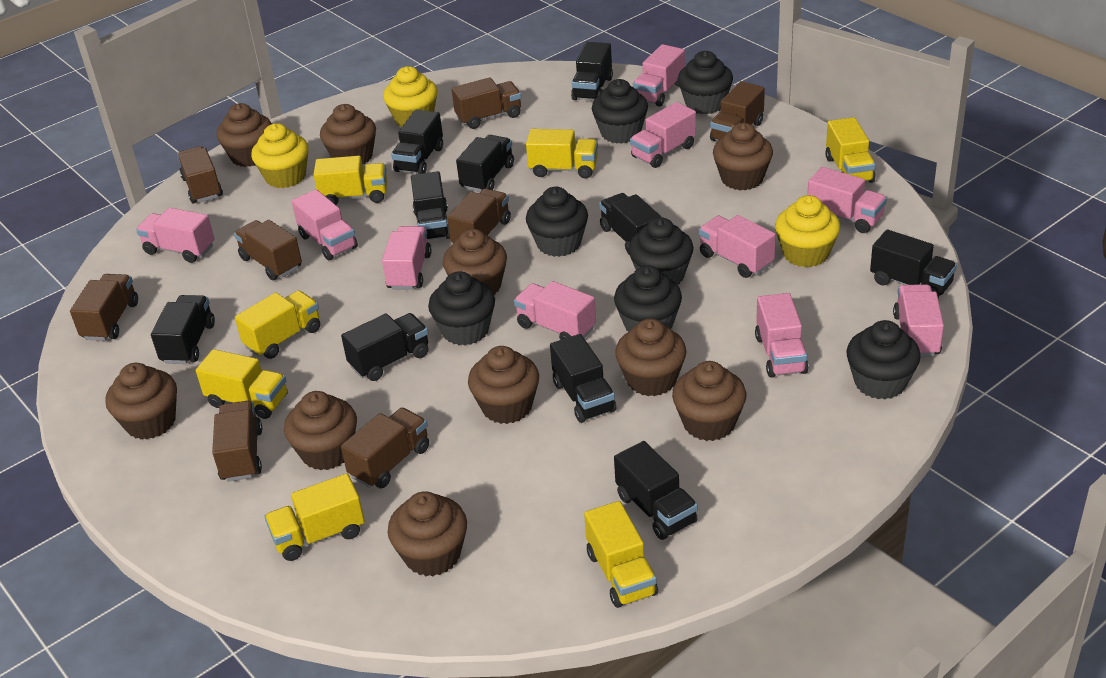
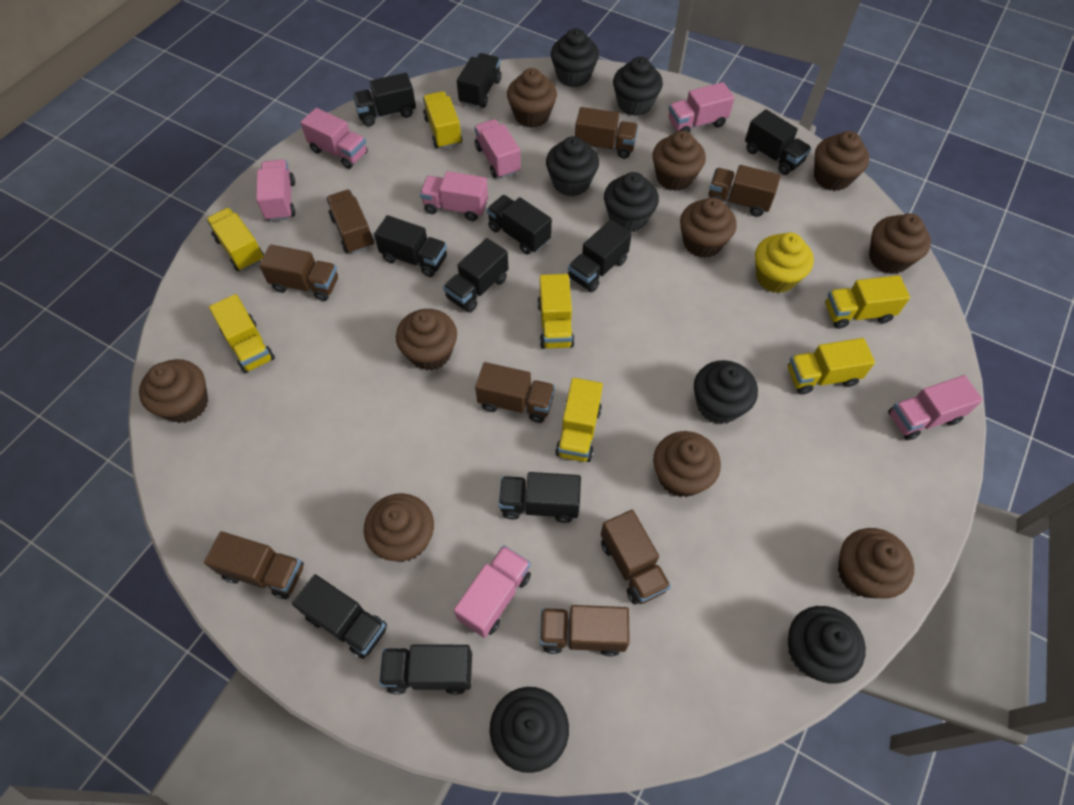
pink truck: [136,208,215,263] [292,189,358,260] [382,226,432,290] [514,281,596,340] [630,102,696,168] [633,44,685,107] [699,215,776,278] [755,293,808,378] [807,167,887,233] [893,284,944,356] = 10 -> [256,159,295,221] [300,108,368,169] [420,171,488,221] [454,545,531,638] [474,119,521,179] [668,82,735,133] [888,375,983,440] = 7
yellow cupcake: [251,123,309,188] [383,66,438,127] [775,195,840,267] = 3 -> [755,232,814,293] = 1

